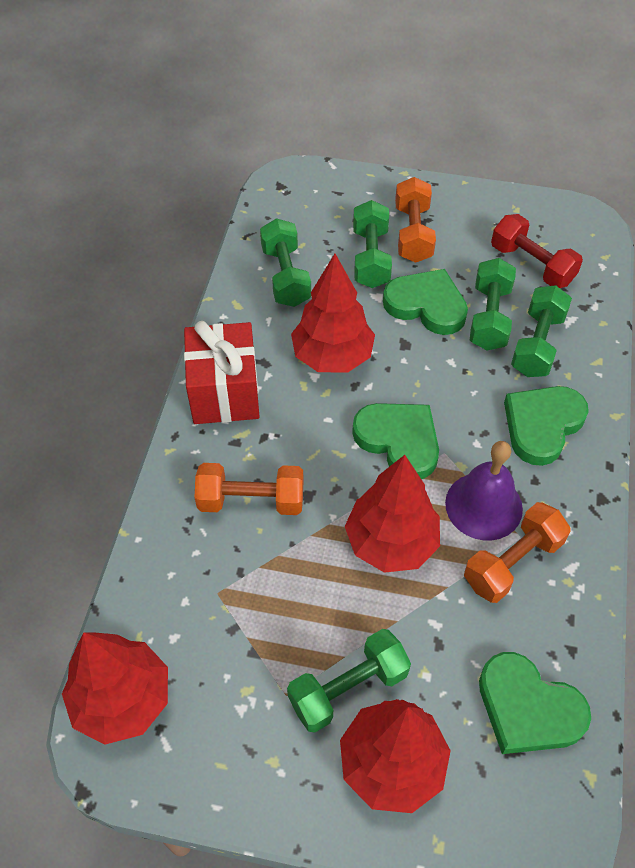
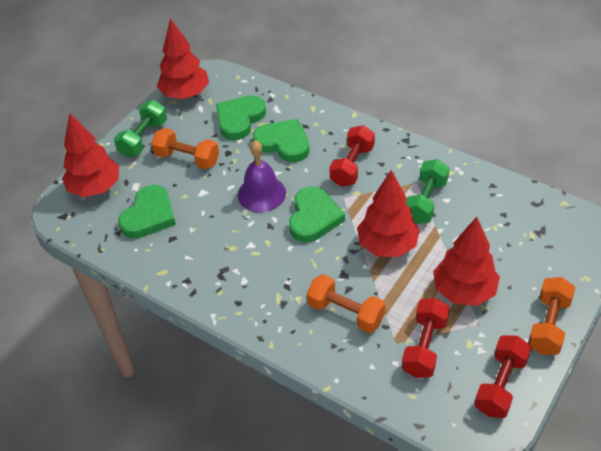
green dumbbell: [260,218,311,307] [287,629,411,733] [353,200,392,288] [470,258,516,350] [511,285,572,377] = 5 -> [114,100,167,158] [406,159,450,224] = 2
red dumbbell: [491,214,583,288] = 1 -> [329,125,375,187] [402,298,450,378] [474,335,532,418] = 3
red gift: [184,321,259,424] = 1 -> none = 0

